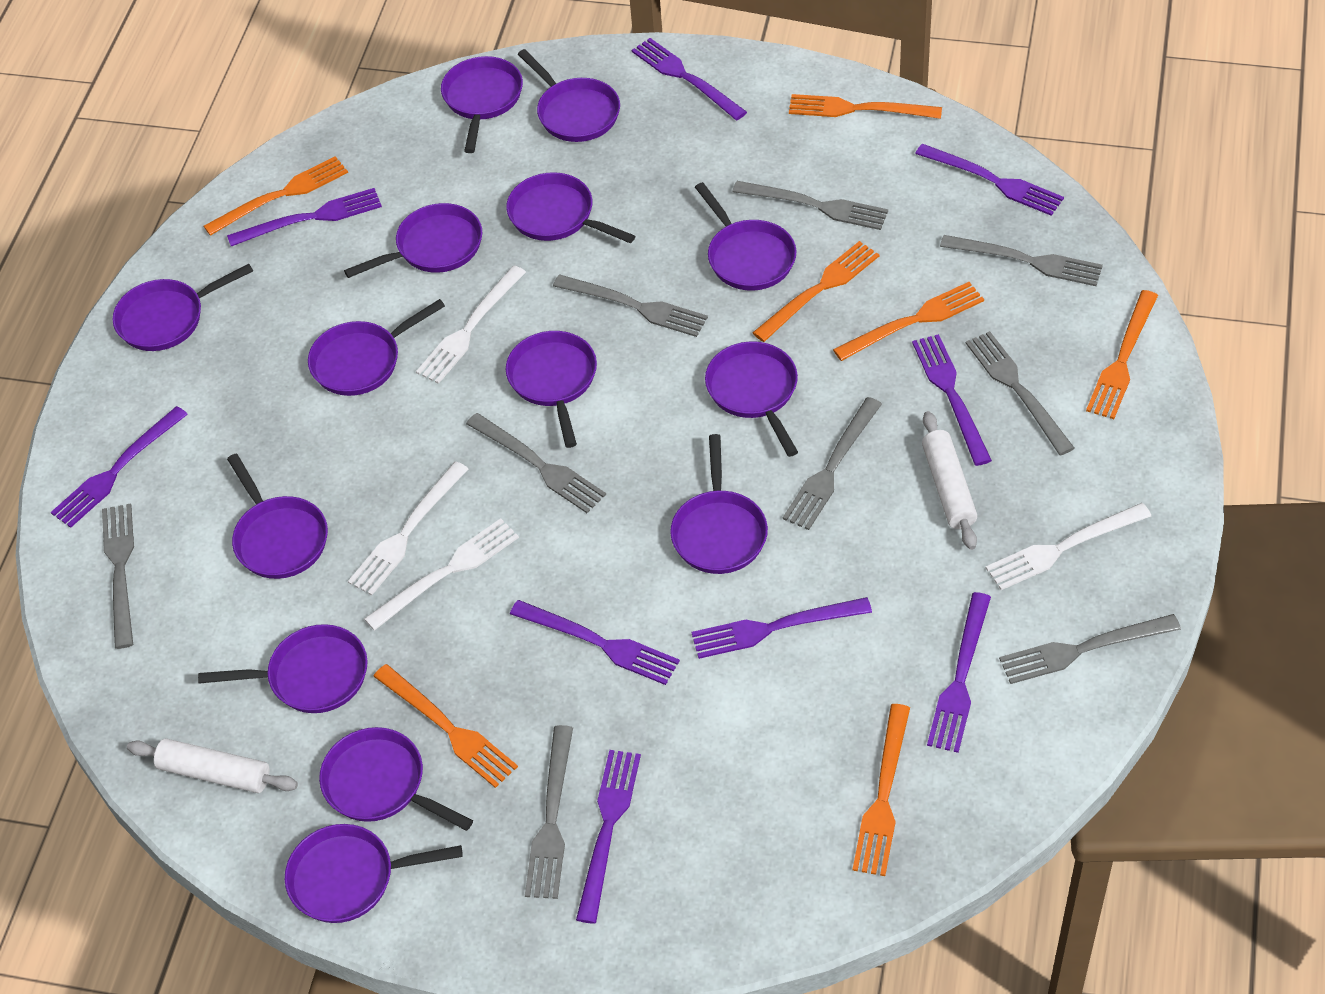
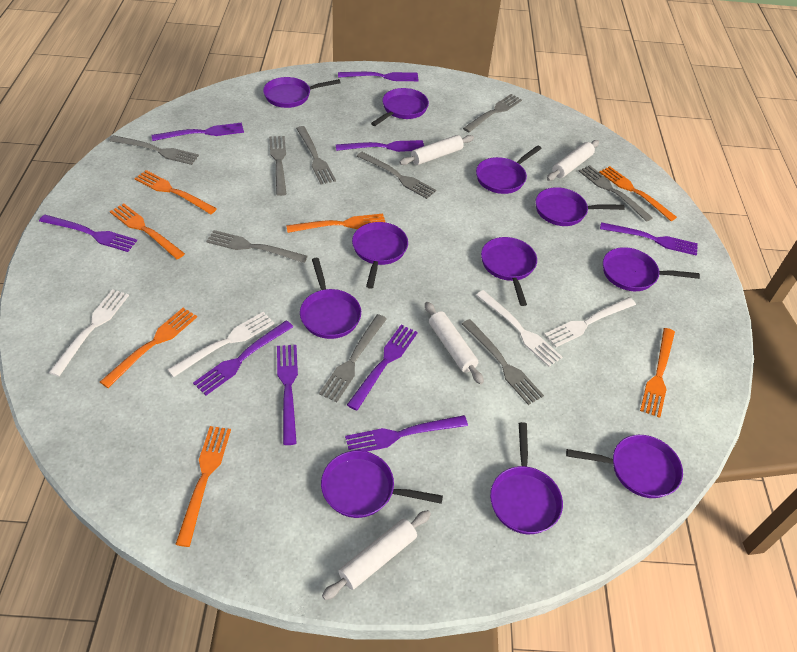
purple pan: [112,264,253,351] [198,624,368,713] [227,454,328,579] [285,824,463,923] [308,299,445,396] [319,727,473,831] [344,203,482,278] [441,56,523,153] [506,172,635,243] [506,331,597,448] [518,49,620,142] [670,434,768,574] [695,182,796,291] [705,341,798,457] = 14 -> [263,77,341,108] [300,258,361,339] [321,451,443,518] [352,222,408,289] [371,88,429,126] [476,145,542,194] [481,237,537,306] [490,422,563,534] [535,187,625,226] [566,435,683,498] [603,247,700,291] = 11
white rolling pin: [127,738,298,793] [922,411,977,550] = 2 -> [322,510,431,600] [399,135,474,165] [425,302,484,384] [547,140,599,181] = 4

